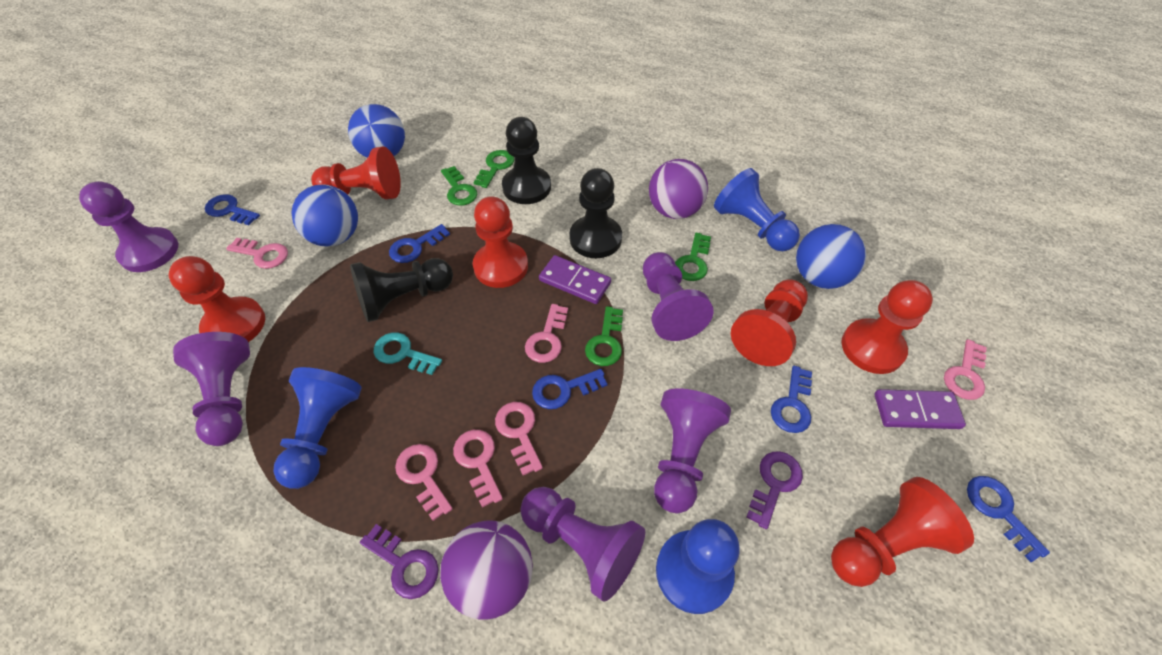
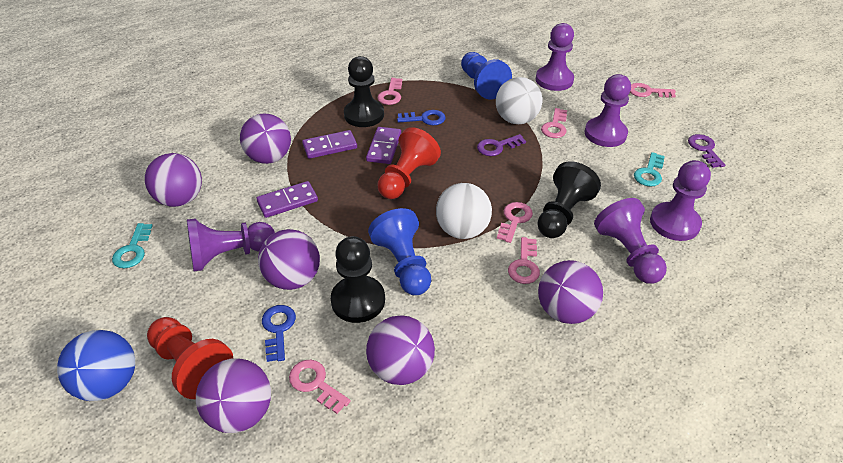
blue ball: [291,185,358,246] [348,104,405,158] [796,224,866,289] = 3 -> [57,330,135,401] = 1
blue key: [205,194,260,225] [389,224,450,263] [532,369,607,409] [771,366,812,433] [967,476,1050,562] = 5 -> [262,305,296,362] [397,110,446,125] = 2
blue pawn: [273,367,362,489] [656,519,740,614] [714,168,800,251] = 3 -> [368,208,431,295] [461,52,512,99] = 2
green key: [441,166,477,206] [473,150,514,188] [585,306,623,366] [675,233,711,281] = 4 -> none = 0
purple ball: [440,520,533,620] [649,159,708,219] = 2 -> [145,153,202,207] [196,358,271,433] [240,113,291,164] [258,229,320,290] [366,315,435,385] [538,260,603,324] = 6
purple domino: [539,255,611,304] [874,389,966,429] = 2 -> [256,181,318,218] [302,130,357,159] [366,127,401,164] = 3
red pawn: [169,256,265,342] [311,147,401,199] [473,196,528,288] [731,279,808,366] [831,477,974,587] [841,280,933,374] = 6 -> [147,317,234,399] [377,127,441,199] = 2
turquoise key: [374,332,442,375] = 1 -> [112,223,153,268] [634,152,665,187] = 2
white ball: none = 0 -> [436,183,492,239] [496,77,543,124] = 2

